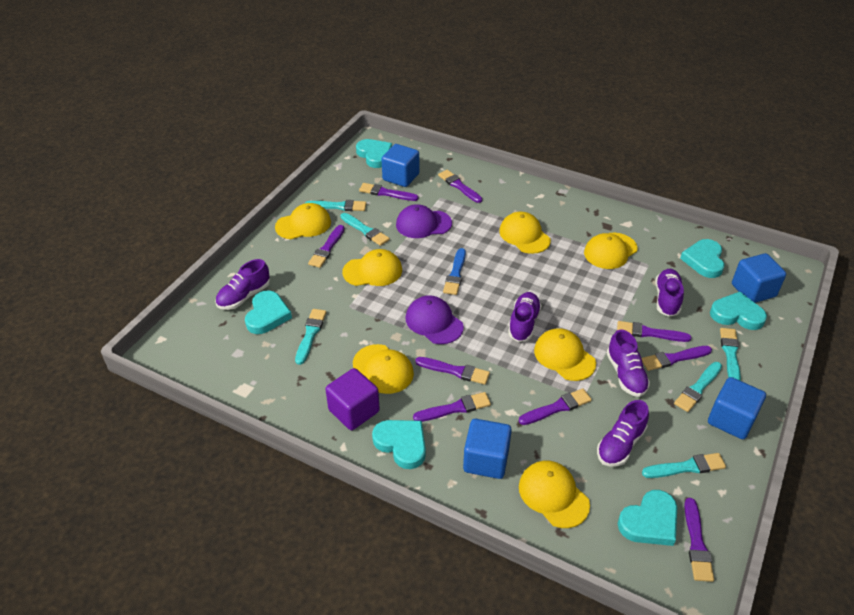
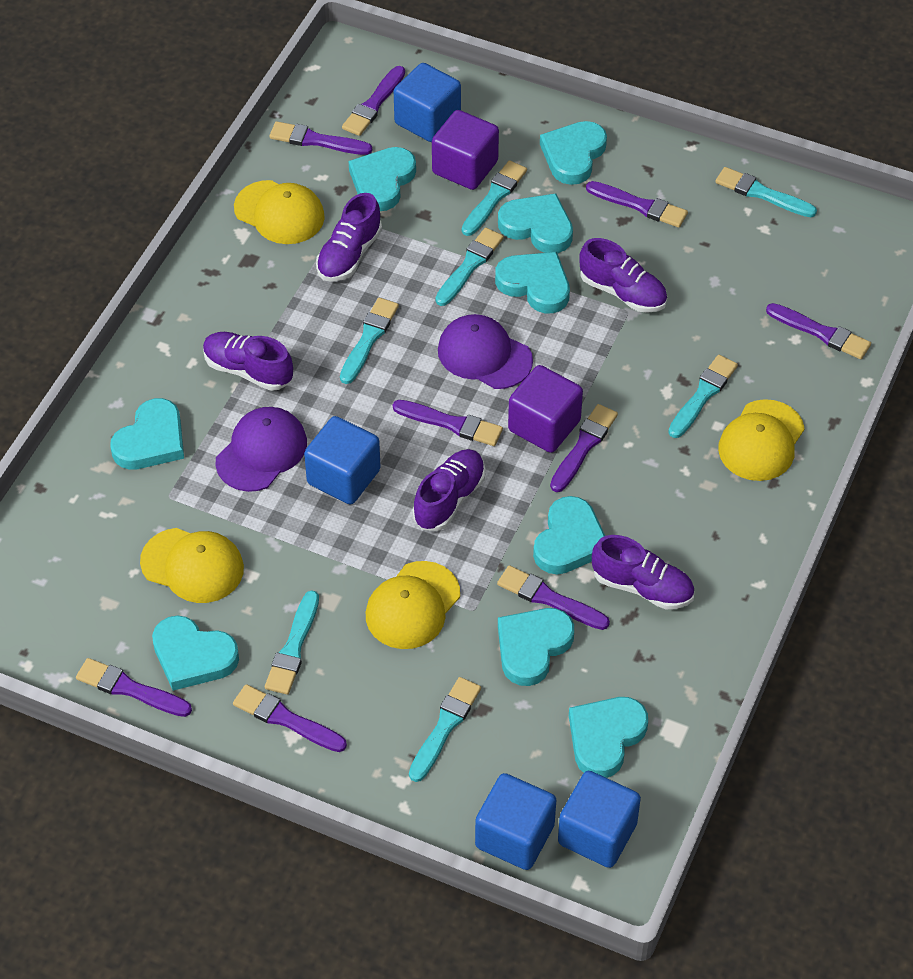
blue brush: [443,248,466,295] = 1 -> none = 0
purple cube: [325,368,380,430] = 1 -> [432,110,499,190] [508,365,583,453] = 2
turquoise brush: [295,309,327,365] [305,200,366,211] [341,213,390,246] [642,453,726,478] [674,362,722,412] [720,328,741,381] = 6 -> [265,590,319,695] [340,298,399,384] [409,677,481,782] [435,228,504,306] [462,160,527,236] [668,355,738,438] [715,167,817,217] = 7
turquoise heart: [245,290,292,334] [356,139,392,168] [372,420,426,469] [618,490,677,546] [680,239,725,278] [710,292,767,330] = 6 -> [110,398,184,470] [152,615,239,691] [349,147,416,211] [495,252,570,313] [498,193,573,253] [498,608,574,686] [533,496,605,575] [540,121,607,185] [569,697,648,778] = 9
yellow cap: [275,203,331,239] [342,249,402,286] [353,344,414,394] [499,212,551,254] [519,461,590,528] [534,328,596,381] [584,233,638,269] = 7 -> [140,528,244,603] [234,180,325,244] [366,561,460,649] [718,399,805,481] = 4

